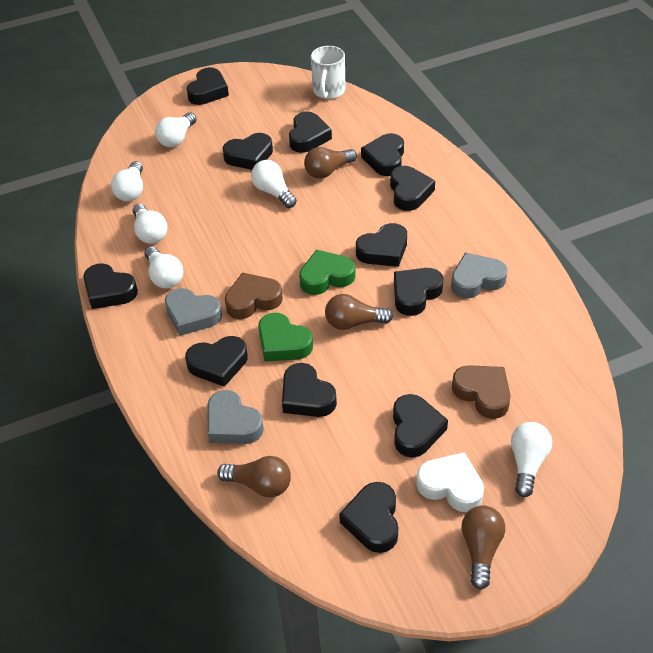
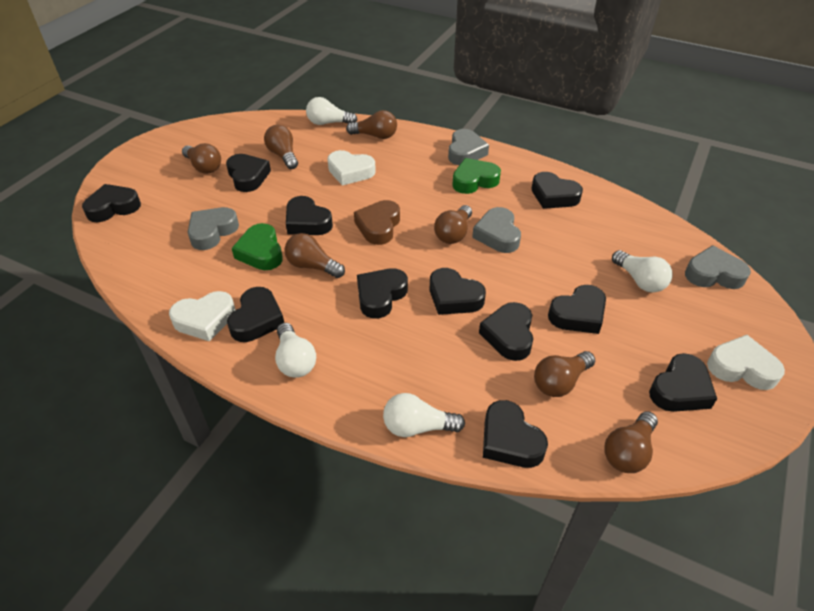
black heart: [83,263,138,309] [185,336,248,387] [186,67,229,105] [223,133,273,170] [282,363,337,417] [289,112,332,153] [339,482,398,553] [356,223,407,267] [361,133,404,176] [390,166,435,211] [393,394,448,457] [394,268,443,316] = 12 -> [82,184,141,222] [226,154,271,192] [227,287,284,342] [286,196,333,235] [357,268,408,319] [430,268,486,315] [479,302,533,361] [483,400,548,468] [531,172,583,209] [548,285,606,334] [649,353,717,412] = 11
brown heart: [225,272,283,319] [452,365,511,419] = 2 -> [354,200,400,245] = 1
brown light bulb: [217,456,291,497] [304,147,357,179] [325,294,393,330] [462,505,505,590] = 4 -> [182,143,221,174] [264,125,298,169] [285,233,345,278] [346,110,397,139] [434,205,472,244] [534,351,595,397] [604,411,658,473] = 7
grey heart: [165,288,222,336] [208,390,264,444] [451,252,508,298] = 3 -> [188,207,239,250] [448,129,489,165] [472,207,521,253] [685,245,751,289] = 4
white heart: [416,452,484,512] = 1 -> [169,291,236,342] [327,150,376,185] [707,335,785,390] = 3
white light bulb: [111,161,143,201] [133,204,168,244] [144,246,183,289] [155,112,196,147] [251,160,297,208] [511,422,552,497] = 6 -> [275,323,316,378] [306,97,357,125] [383,393,465,437] [612,250,672,293] = 4
white mug: [311,46,346,99] = 1 -> none = 0

